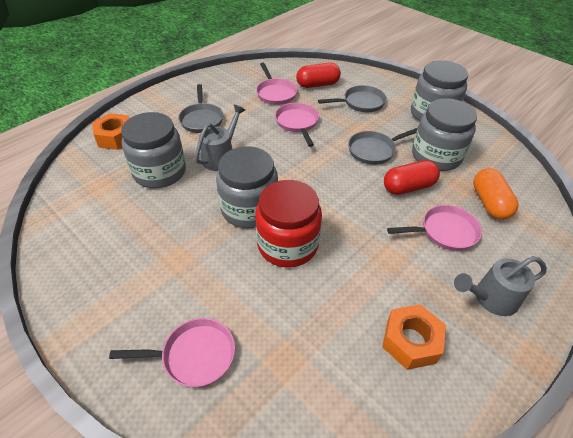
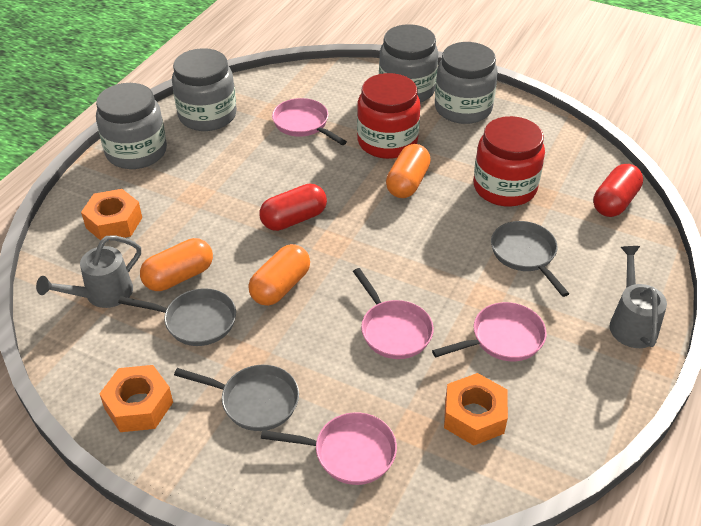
orange capsule: [473,168,519,220] = 1 -> [140,238,213,291] [248,244,310,306] [386,144,431,198] = 3
orange nut: [92,113,130,150] [382,304,446,370] = 2 -> [81,189,142,240] [99,365,173,432] [444,373,508,446] = 3
red jar: [256,180,322,267] = 1 -> [357,73,420,159] [473,116,545,207] = 2

